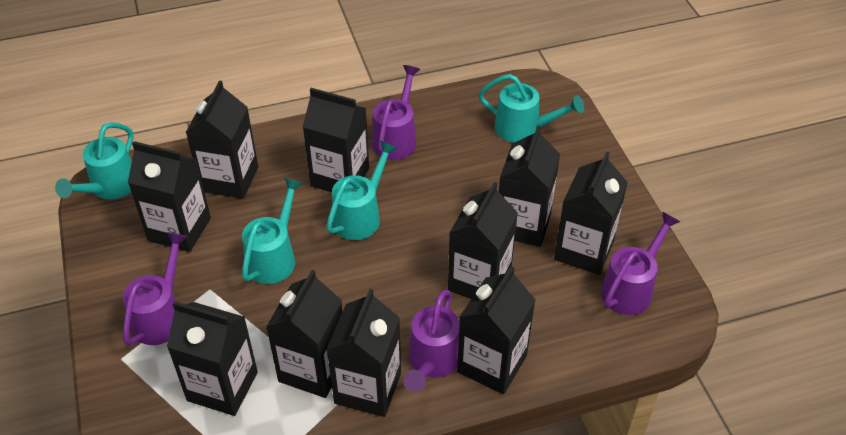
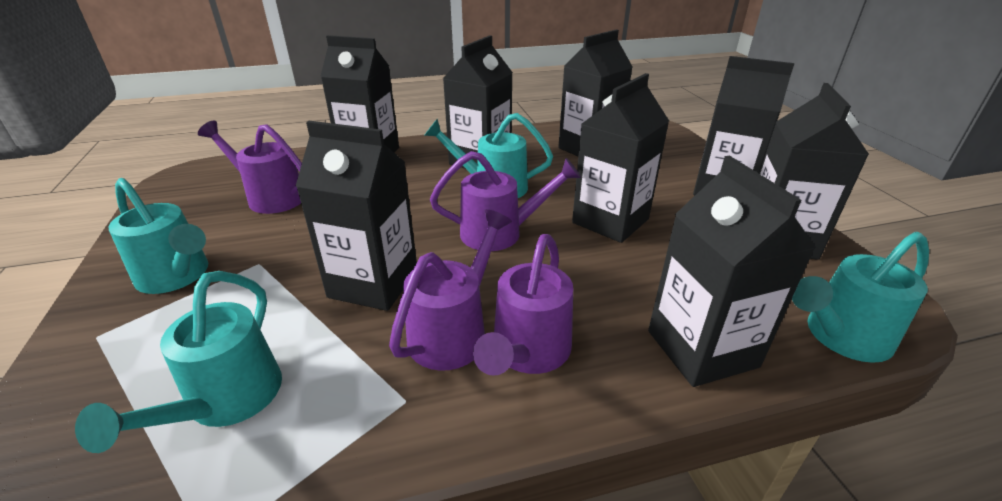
black carton: [128,141,211,252] [167,301,258,416] [186,80,258,199] [266,270,343,398] [303,88,369,192] [327,289,401,417] [448,182,518,299] [457,266,535,394] [499,126,560,247] [554,152,628,275] = 10 -> [296,121,417,311] [320,35,399,153] [443,35,513,169] [558,29,632,157] [572,73,669,243] [648,155,816,387] [693,56,794,195] [759,83,869,260] = 8

